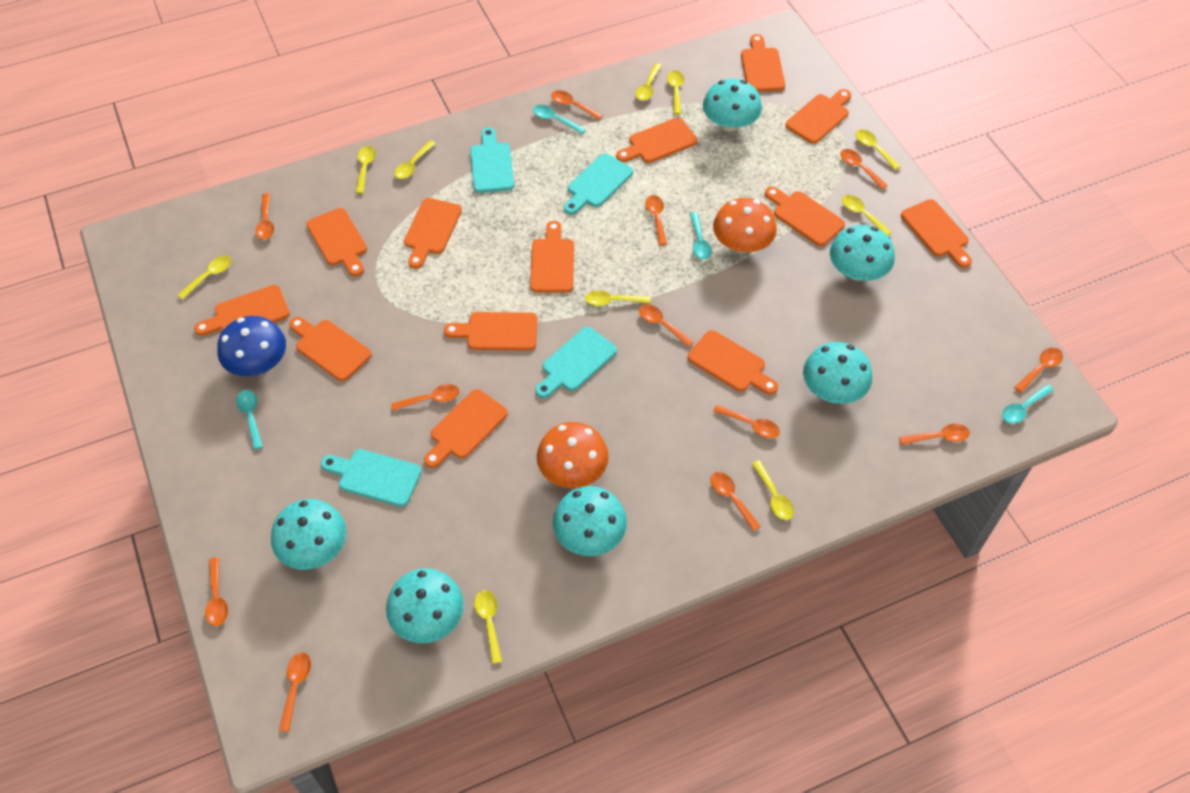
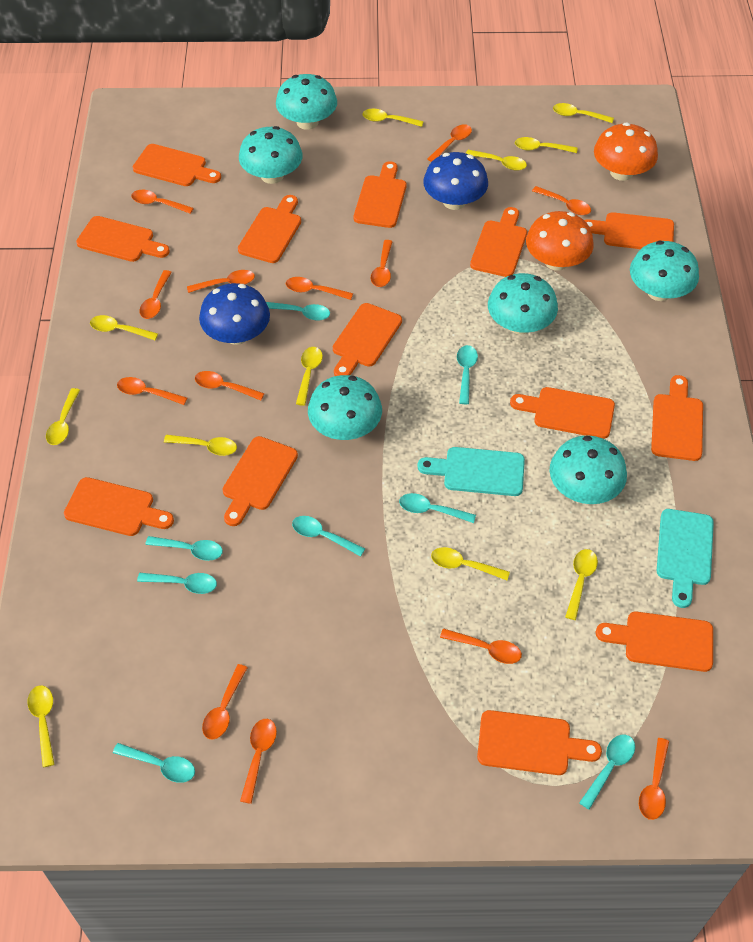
blue mushroom: [217,316,286,376] = 1 -> [199,283,270,345] [423,152,488,210] = 2
orange spoon: [205,557,228,626] [255,193,274,240] [279,652,311,732] [391,384,459,411] [551,90,603,120] [639,304,694,347] [645,195,667,246] [710,472,761,531] [713,405,780,438] [840,149,888,190] [899,424,970,445] [1014,348,1063,393] = 12 -> [117,377,187,405] [131,190,194,214] [139,270,172,319] [187,270,255,293] [195,371,265,401] [202,664,248,739] [240,719,277,804] [286,277,353,300] [371,240,393,287] [427,124,472,162] [440,628,522,664] [532,186,591,215] [639,738,669,820] = 13
turquoise cutting board: [321,449,422,507] [470,128,514,193] [535,327,617,398] [564,153,633,215] = 4 -> [417,447,525,496] [657,509,714,608] = 2
turquoise spoon: [236,390,263,450] [533,105,586,134] [690,212,712,260] [1002,384,1054,424] = 4 -> [113,743,195,783] [137,573,217,594] [145,536,223,561] [266,302,330,321] [292,516,365,557] [399,493,476,523] [457,345,478,404] [579,735,635,810] = 8
yellow spoon: [178,255,232,300] [355,146,376,194] [395,141,436,179] [474,590,502,664] [585,290,651,306] [636,63,662,101] [667,70,684,114] [752,460,794,520] [842,195,892,236] [856,129,900,170] = 10 -> [28,685,55,767] [46,388,80,445] [90,315,158,340] [164,435,237,456] [296,347,323,406] [363,109,424,127] [431,547,510,580] [466,150,527,171] [515,137,577,153] [553,103,614,123] [565,549,598,620] = 11

